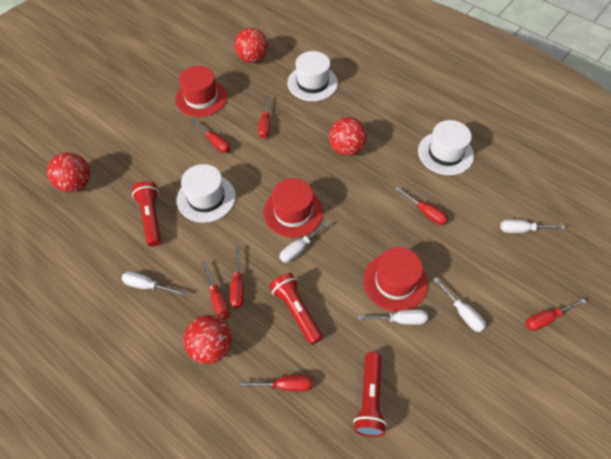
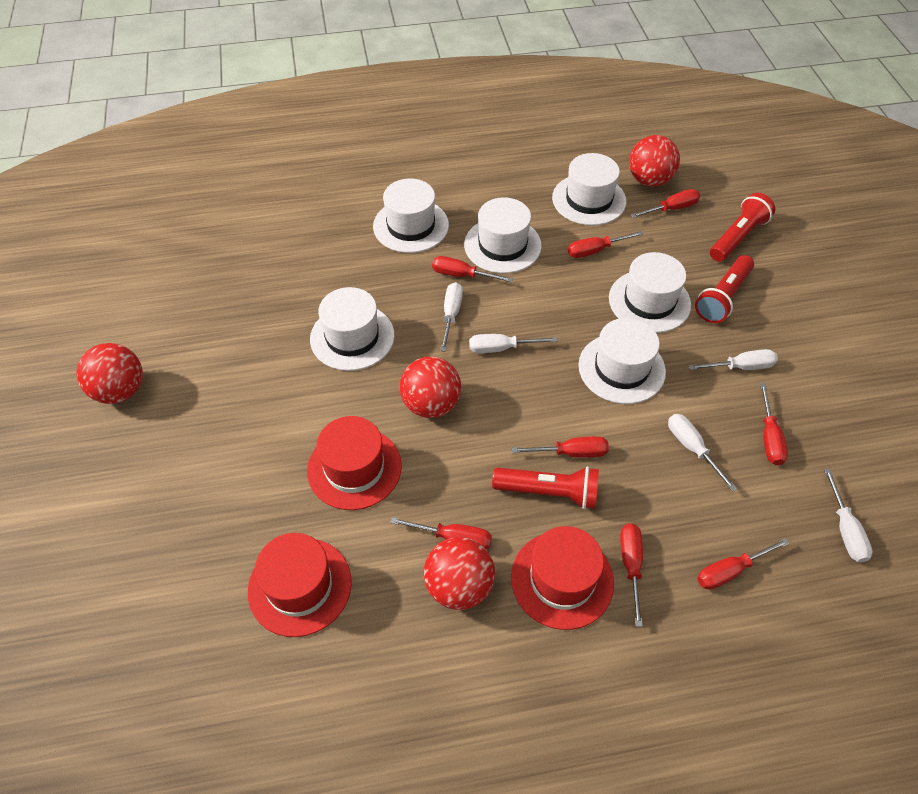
red screwdriver: [191,119,230,153] [201,261,230,320] [230,247,244,308] [238,375,312,391] [258,96,270,139] [395,187,448,225] [525,298,586,331] = 7 -> [390,517,492,550] [432,256,513,282] [512,436,609,458] [568,231,643,258] [620,523,643,627] [631,189,700,218] [697,538,789,590] [760,383,788,465] = 8
white hat: [177,164,236,223] [287,51,338,101] [418,120,474,175] = 3 -> [310,287,394,371] [373,179,449,253] [464,197,542,273] [552,153,626,226] [578,318,666,404] [609,252,691,333] = 6

